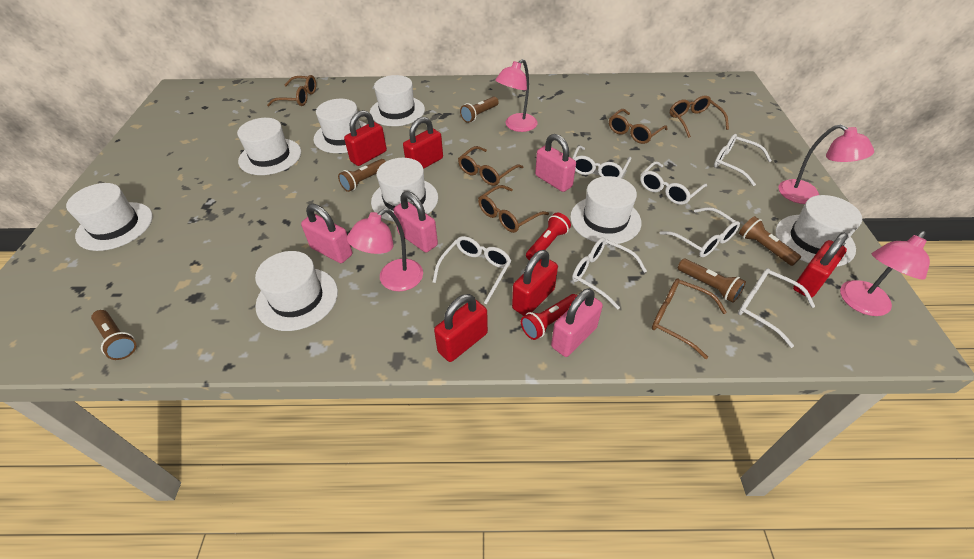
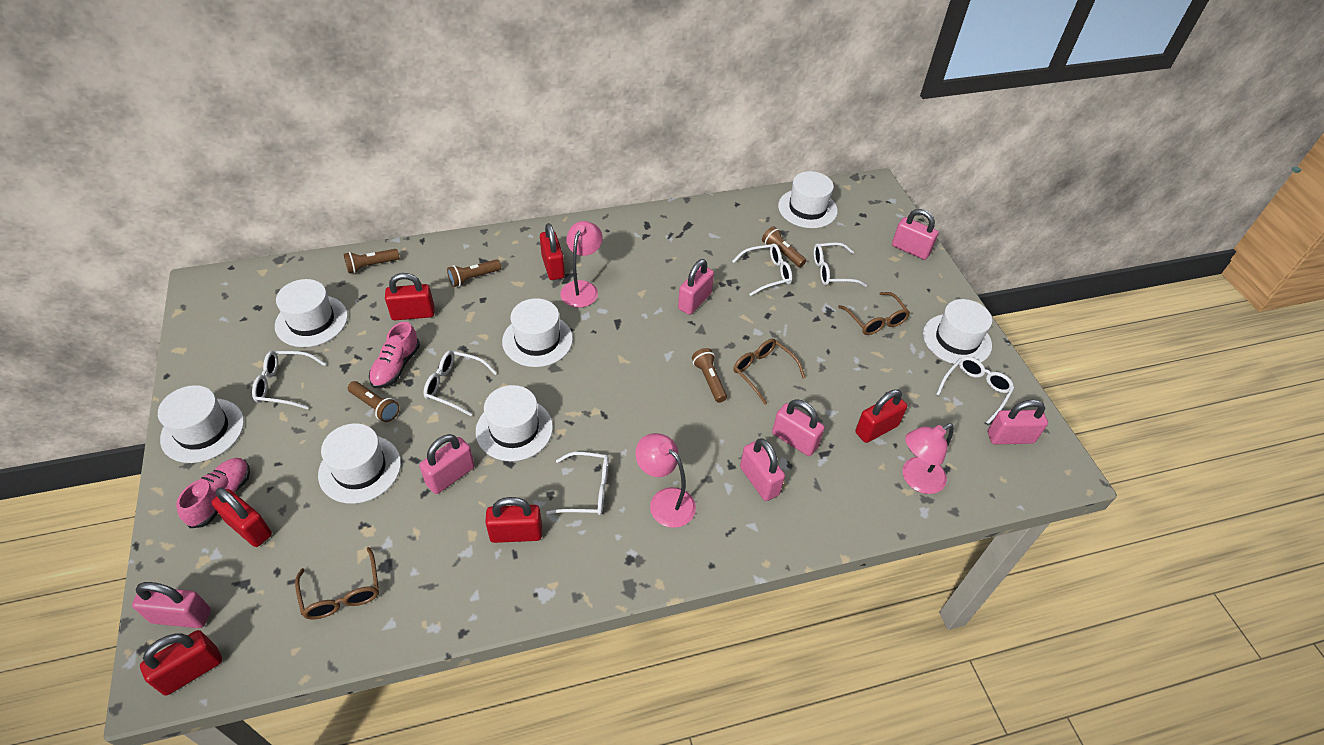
brown glasses: [267,75,316,106] [458,146,523,186] [478,185,549,233] [609,109,668,144] [652,278,727,359] [670,95,729,138] = 6 -> [295,547,379,619] [733,339,806,405] [838,292,910,335] = 3
pink lamp: [347,208,423,291] [495,59,537,132] [778,124,874,204] [840,231,930,316] = 4 -> [560,221,603,308] [635,433,696,528] [903,424,954,494] = 3
pink padlock: [301,204,352,263] [393,191,438,252] [535,134,576,192] [551,288,603,357] = 4 -> [132,582,211,628] [419,434,475,494] [678,259,714,315] [740,438,785,501] [772,399,825,456] [892,209,939,260] [988,400,1048,444] = 7
pink shoe: none = 0 -> [176,458,250,528] [369,322,420,388] = 2
red flashlight: [521,294,577,340] [526,213,571,260] = 2 -> none = 0
red padlock: [344,110,387,166] [403,117,443,169] [434,294,488,362] [512,250,558,316] [793,233,848,298] = 5 -> [140,630,222,696] [211,488,272,547] [385,273,435,320] [485,497,542,543] [540,223,565,280] [855,389,907,443] = 6
white glasses: [433,236,511,304] [572,145,631,178] [572,237,647,310] [640,161,707,205] [660,207,740,257] [714,134,772,186] [738,268,815,348] = 7 -> [252,351,326,409] [423,350,497,416] [546,452,609,515] [732,243,792,296] [814,242,867,287] [936,357,1014,424] = 6
white hat: [66,183,153,251] [237,118,301,175] [255,251,338,331] [314,99,367,153] [370,75,425,126] [371,158,438,222] [570,176,641,244] [775,195,862,267] = 8 -> [158,385,244,463] [275,279,348,347] [318,423,401,504] [476,385,553,461] [502,298,573,367] [778,171,838,228] [923,299,992,365] = 7

